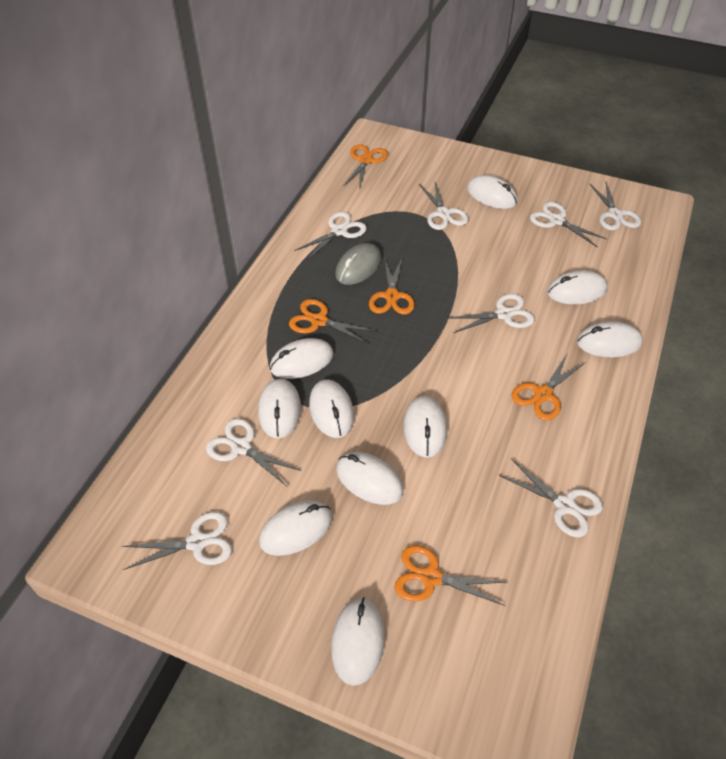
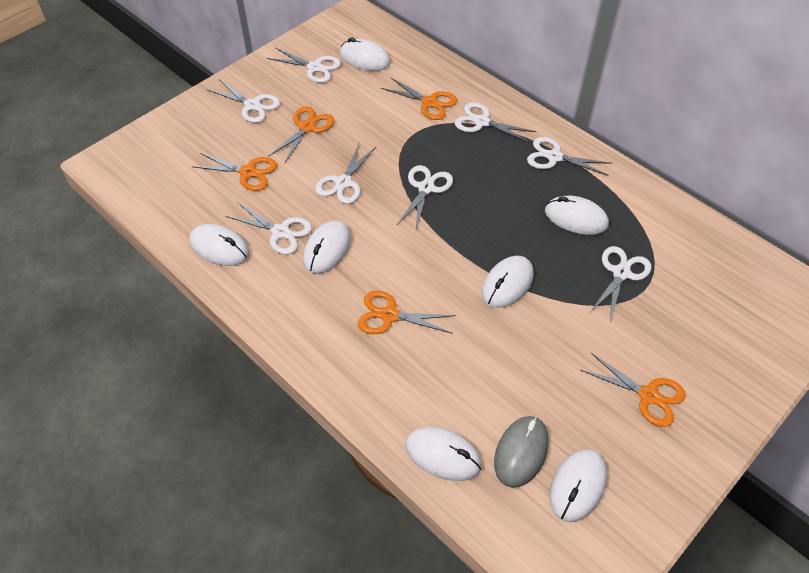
white mouse: [258,378,301,438] [259,500,332,556] [270,338,334,379] [309,379,354,438] [331,597,385,686] [336,452,403,505] [403,396,447,458] [467,175,517,209] [547,270,608,304] [577,321,643,357] = 10 -> [190,224,249,266] [303,220,351,274] [340,37,390,71] [405,427,482,481] [482,256,534,308] [545,196,609,235] [550,449,607,522] = 7

